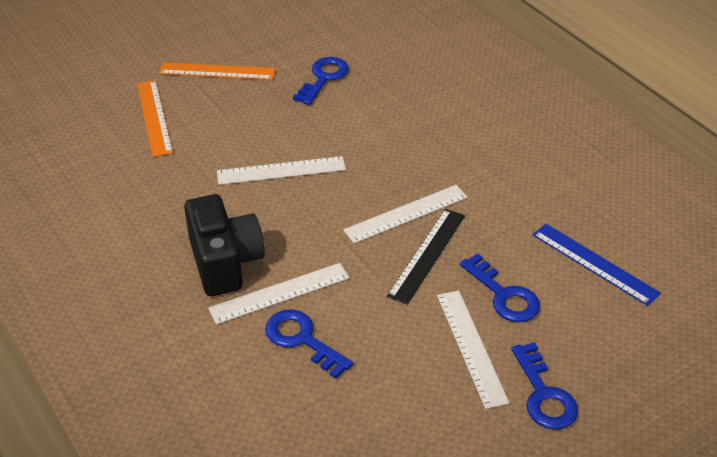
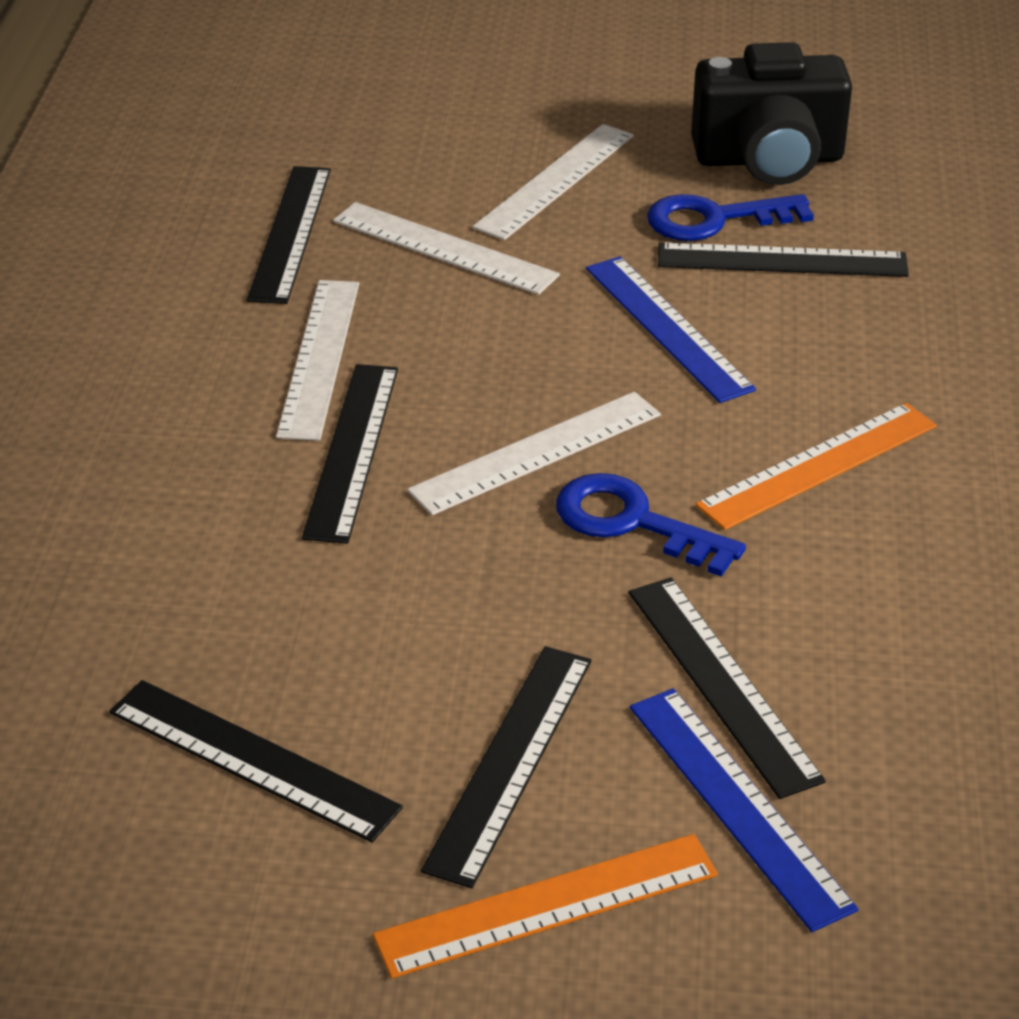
black ruler: [387,209,465,305] = 1 -> [109,680,403,843] [247,166,331,304] [302,364,398,544] [421,646,592,888] [628,577,826,799] [658,243,909,277] = 6
blue key: [265,310,353,379] [293,57,349,105] [460,253,540,322] [511,342,579,430] = 4 -> [556,473,746,577] [647,194,814,241] = 2
blue ruler: [533,224,661,306] = 1 -> [586,256,756,403] [630,688,858,932] = 2

